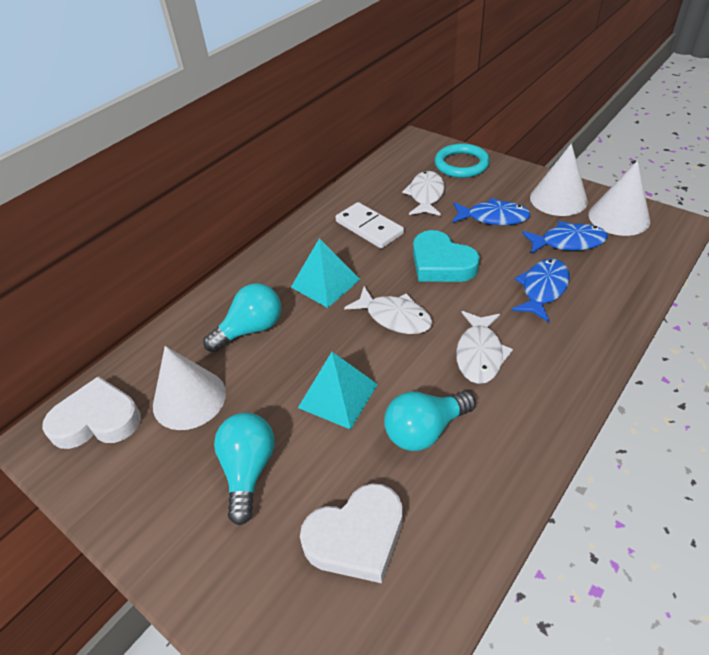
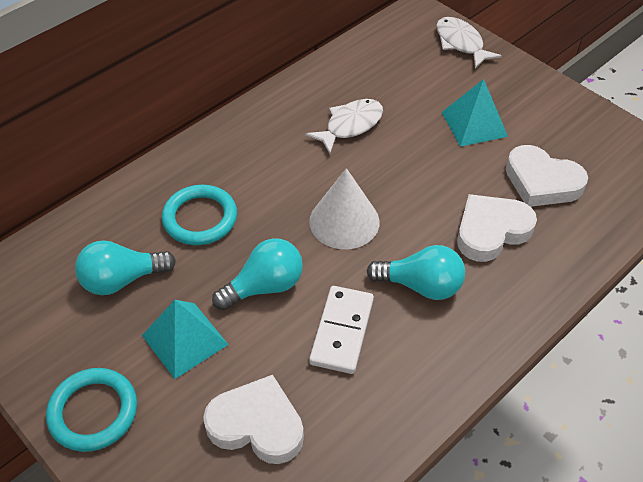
blue fish: [452,198,531,225] [511,258,570,322] [522,221,608,254] = 3 -> none = 0
turquoise heart: [413,230,480,282] = 1 -> none = 0
turquoise ring: [435,144,490,178] = 1 -> [46,368,137,452] [162,185,237,245] = 2
white cone: [153,346,226,430] [530,143,588,216] [588,161,650,236] = 3 -> [309,168,379,249] = 1
white fish: [344,286,433,334] [402,171,445,216] [456,311,513,384] = 3 -> [305,99,383,154] [436,17,502,68] = 2
white heart: [42,376,141,449] [300,483,403,583] = 2 -> [203,375,304,464] [457,194,537,262] [506,145,588,207] = 3

